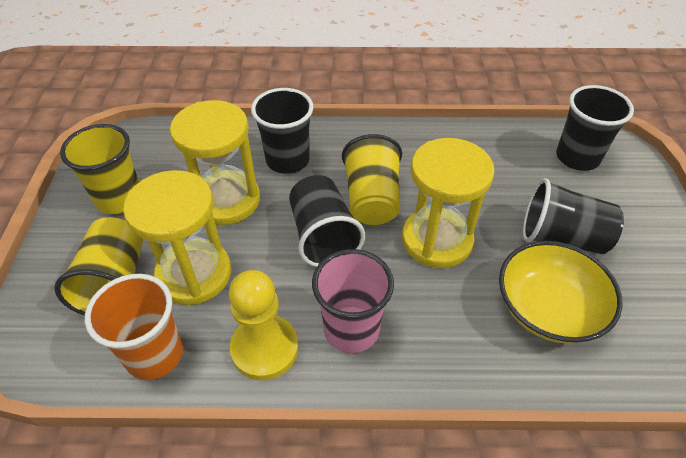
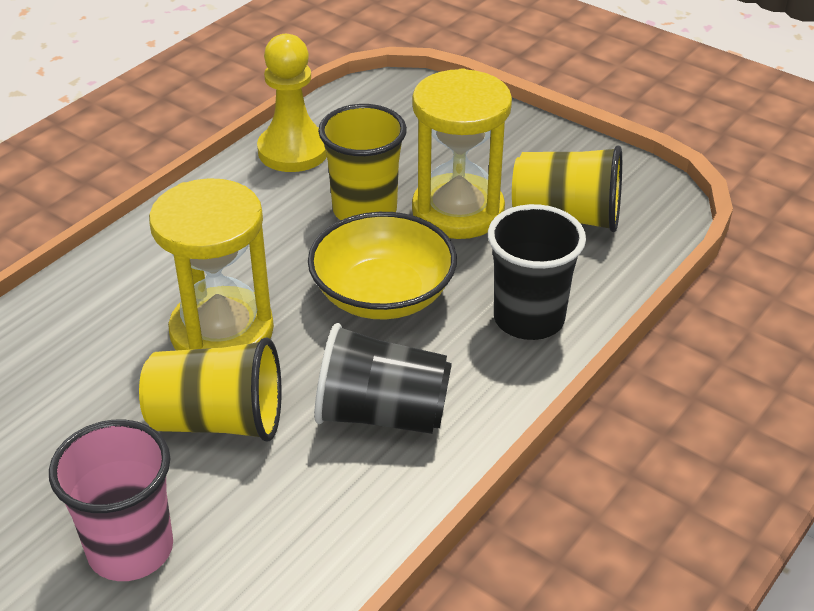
black cup: [251,88,314,174] [289,175,365,267] [523,178,624,254] [556,85,634,171] = 4 -> [315,323,452,434] [488,204,586,340] = 2
orange cup: [85,274,183,380] = 1 -> none = 0
yellow hourglass: [123,170,231,305] [170,100,260,225] [402,138,495,268] = 3 -> [149,178,274,350] [412,68,512,239] = 2

